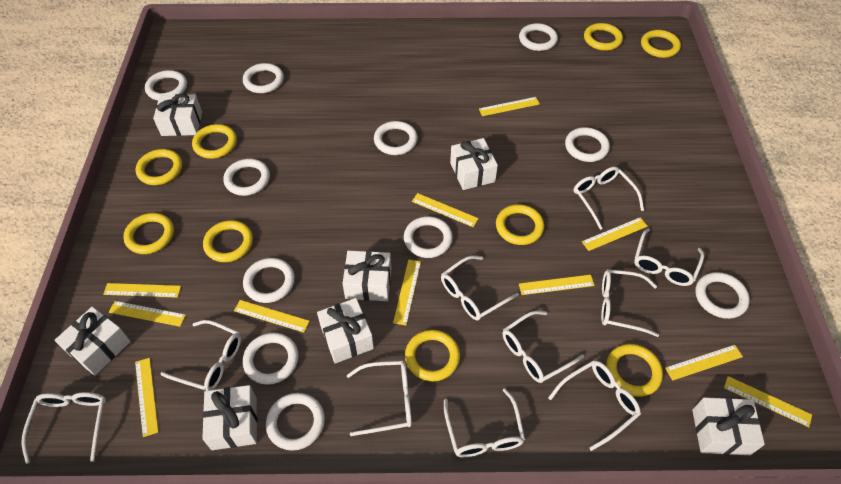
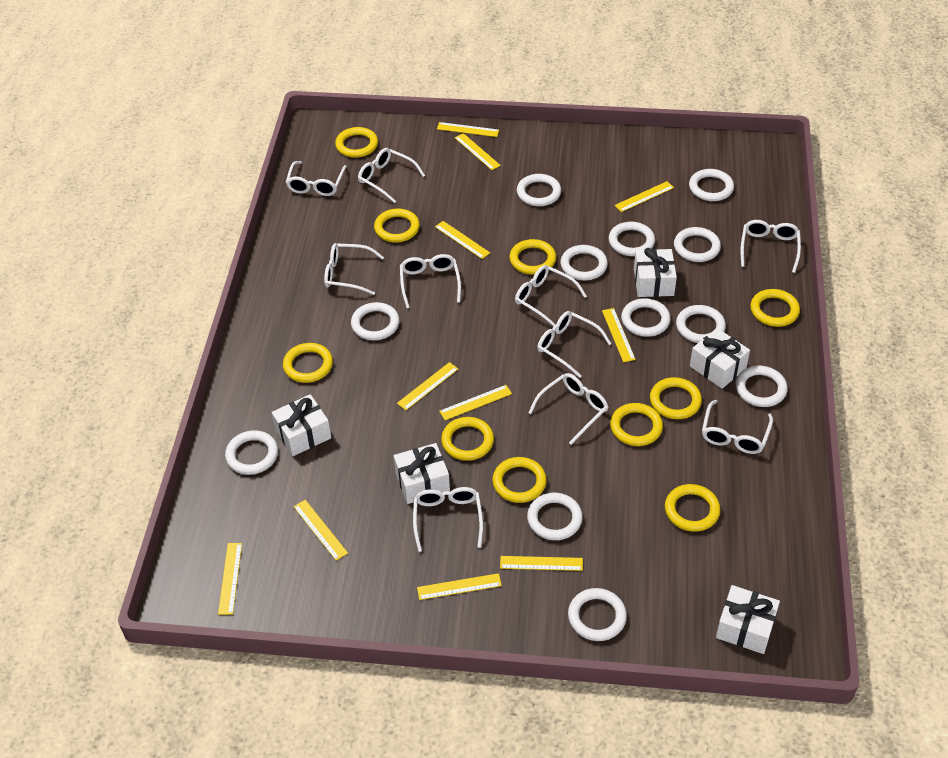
white gift: [54,307,131,376] [153,94,202,136] [202,385,257,450] [317,298,374,364] [342,251,391,301] [450,138,498,190] [692,397,765,455] = 7 -> [272,394,331,456] [394,443,450,504] [634,248,677,297] [690,328,750,389] [716,585,780,654] = 5
white ring: [145,70,187,100] [223,159,270,196] [243,63,284,93] [243,258,295,303] [243,333,298,385] [266,393,325,451] [374,121,418,155] [404,216,453,258] [519,23,558,51] [565,127,610,162] [695,272,750,319] = 11 -> [225,430,278,475] [351,302,400,340] [517,174,561,206] [527,493,583,540] [561,245,608,280] [568,588,627,641] [609,222,655,256] [621,298,671,337] [674,227,721,262] [676,305,726,343] [689,169,734,201] [736,366,788,407] = 12
yellow ring: [123,213,174,254] [136,149,182,185] [192,124,237,159] [203,220,253,262] [405,330,460,381] [496,204,544,245] [584,23,623,51] [606,344,663,397] [641,30,681,58] = 9 -> [283,343,333,383] [335,127,378,158] [374,209,420,242] [441,417,494,461] [492,457,547,503] [509,239,556,275] [610,403,663,446] [650,377,702,419] [665,484,720,532] [750,289,800,327] = 10

